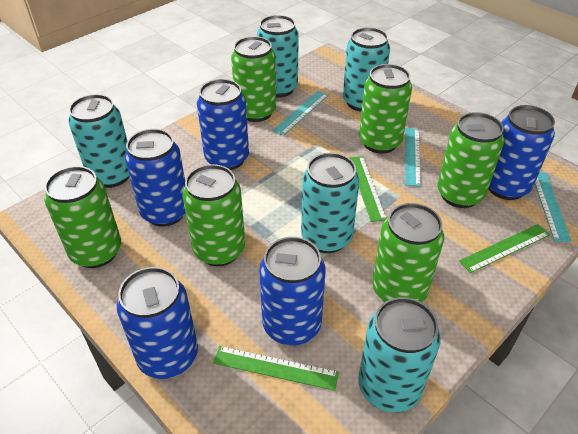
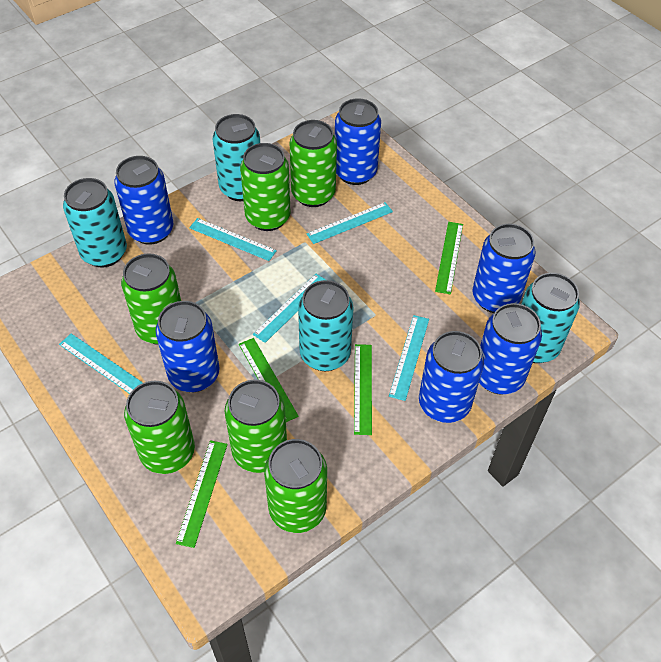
blue can: [117,267,198,379] [125,129,185,227] [197,79,249,170] [259,237,326,346] [488,105,555,200] = 5 -> [114,156,173,245] [156,301,220,392] [335,98,381,185] [419,331,484,423] [472,224,536,313] [479,303,542,395] = 6
green ruler: [213,346,339,391] [349,156,386,222] [459,224,550,273] = 3 -> [176,440,228,548] [239,338,299,422] [354,344,372,435] [435,222,463,295] = 4
turquoise can: [69,94,129,188] [257,15,299,98] [301,153,359,253] [343,27,390,112] [358,297,441,413] = 5 -> [63,178,127,268] [213,114,260,201] [298,280,354,371] [522,273,580,363] = 4
turquoise ruler: [272,91,328,136] [405,128,421,187] [535,172,572,242] = 3 -> [59,334,143,394] [189,218,277,261] [253,274,326,343] [307,202,393,244] [389,315,429,401] = 5

